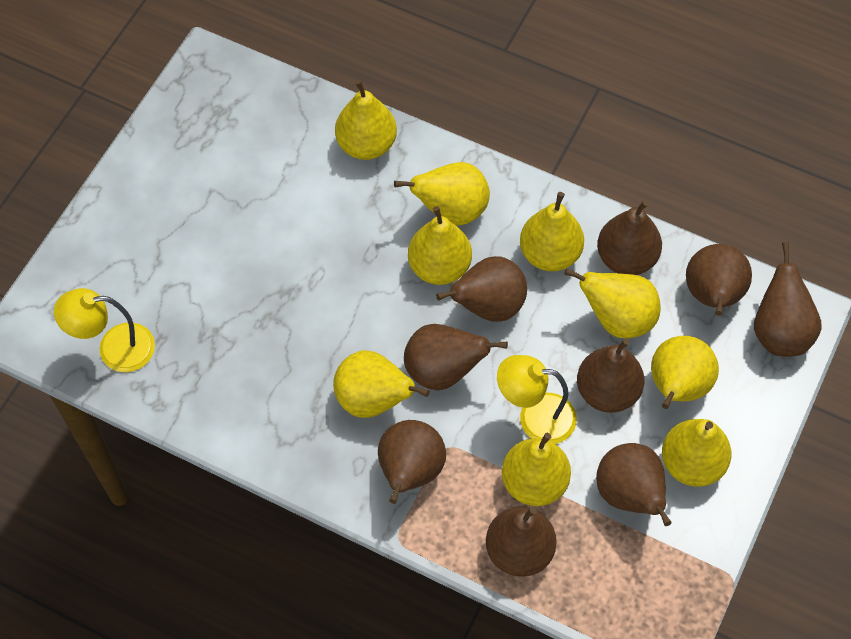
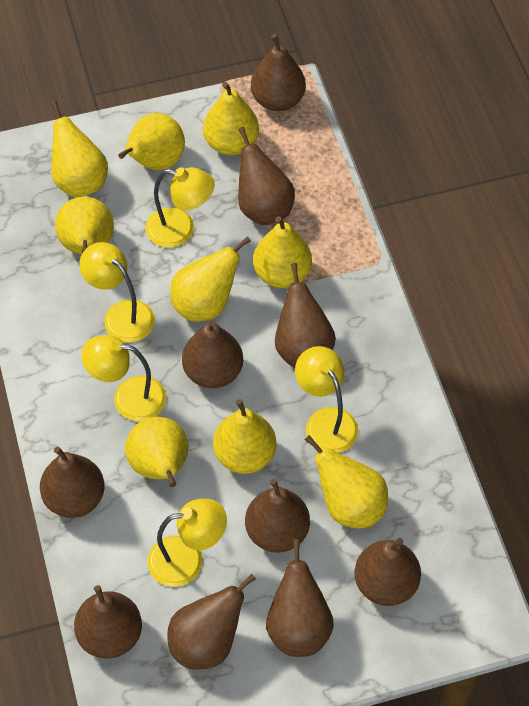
brown pear: [378,420,446,504] [404,324,508,390] [436,256,527,322] [486,506,557,577] [577,338,644,413] [596,443,671,526] [597,200,662,275] [686,244,752,316] [754,242,822,357] = 9 -> [40,447,104,518] [74,585,142,658] [167,573,256,670] [182,320,243,388] [238,127,295,225] [245,479,310,553] [251,34,306,111] [266,539,334,657] [275,263,336,368] [354,538,421,606] = 10
yellow lamp: [54,288,155,372] [497,355,577,444] = 2 -> [79,242,155,343] [81,335,166,421] [145,167,215,248] [148,499,227,587] [295,346,358,453] = 5

